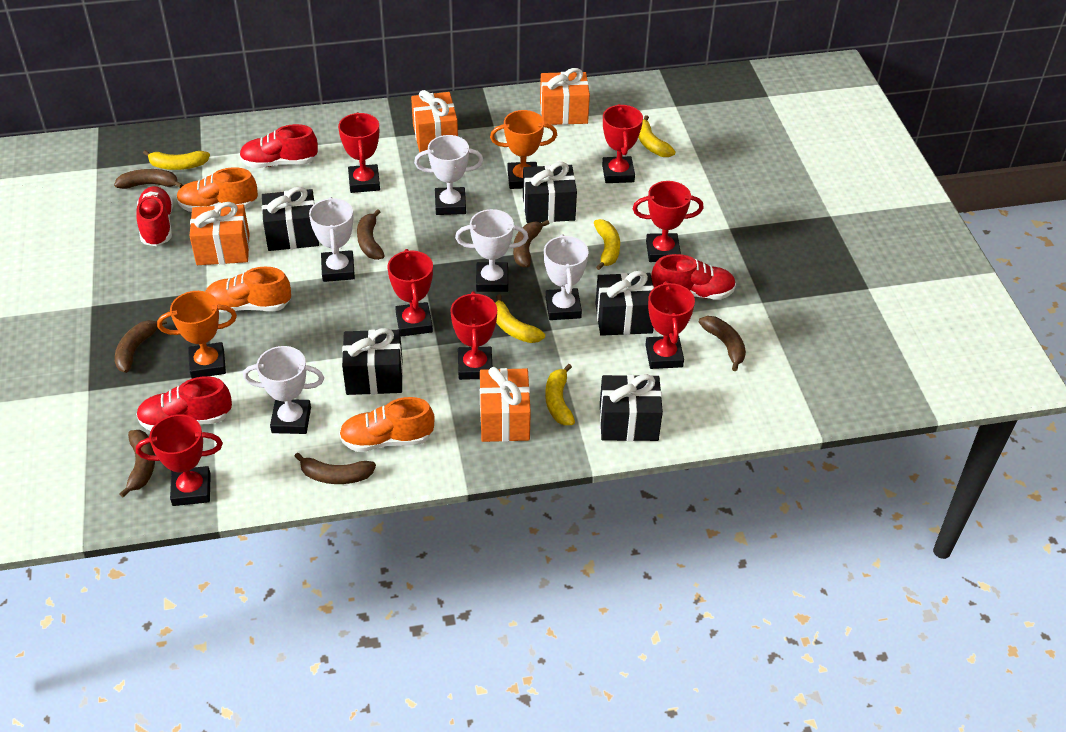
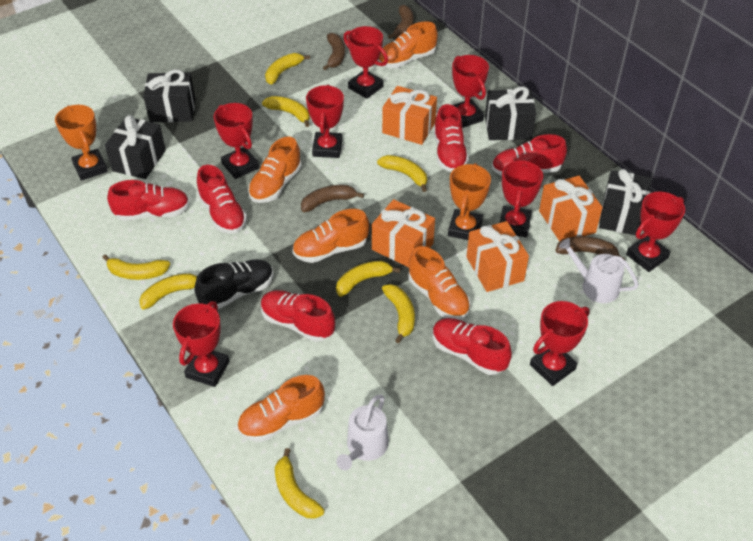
black gift: [262,187,319,251] [342,328,403,395] [523,162,577,223] [595,271,654,336] [600,374,663,441] = 5 -> [105,115,166,179] [143,69,195,122] [485,86,536,140] [599,169,651,235] = 4
black shoe: none = 0 -> [194,259,274,309] = 1
brown banana: [114,169,183,189] [115,319,167,373] [119,430,155,497] [294,453,376,484] [357,209,385,260] [513,220,550,268] [699,316,746,371] = 7 -> [301,185,364,212] [323,33,345,70] [388,5,413,39] [555,236,625,260] = 4
orange shoe: [176,167,258,212] [205,267,291,313] [339,397,435,452] = 3 -> [237,375,325,442] [248,137,302,203] [292,209,369,263] [378,21,438,68] [409,246,471,320] = 5
red shoe: [136,186,173,246] [136,376,232,431] [239,124,318,168] [651,254,736,299] = 4 -> [107,180,190,221] [197,165,247,234] [261,290,335,342] [433,318,512,375] [434,104,469,172] [492,134,567,176] = 6
red trophy: [136,414,223,506] [338,112,380,193] [388,249,433,337] [450,291,497,380] [602,104,643,183] [633,181,704,262] [645,281,695,369] = 7 -> [173,301,229,387] [214,103,259,179] [306,84,344,158] [343,26,388,99] [452,55,489,128] [500,159,543,237] [530,301,590,386] [626,191,685,272] = 8
white trophy: [243,346,324,434] [309,197,355,282] [414,135,483,215] [455,209,528,292] [544,234,588,320] = 5 -> none = 0
white watering can: none = 0 -> [336,394,389,470] [559,238,639,303] = 2
yellow banana: [143,150,210,170] [495,295,545,343] [545,364,575,425] [594,219,620,270] [638,115,676,157] = 5 -> [102,255,170,280] [139,273,197,310] [262,96,310,127] [265,53,310,84] [275,448,325,519] [336,261,400,297] [377,155,427,192] [382,284,415,343] = 8

